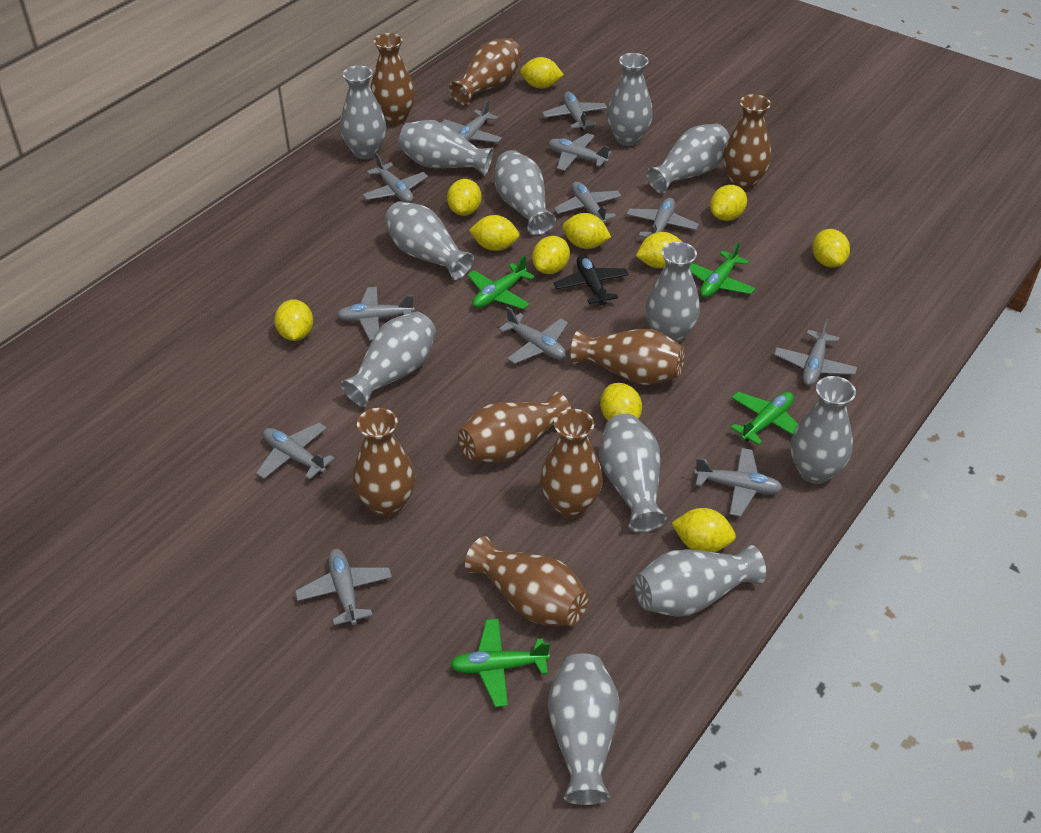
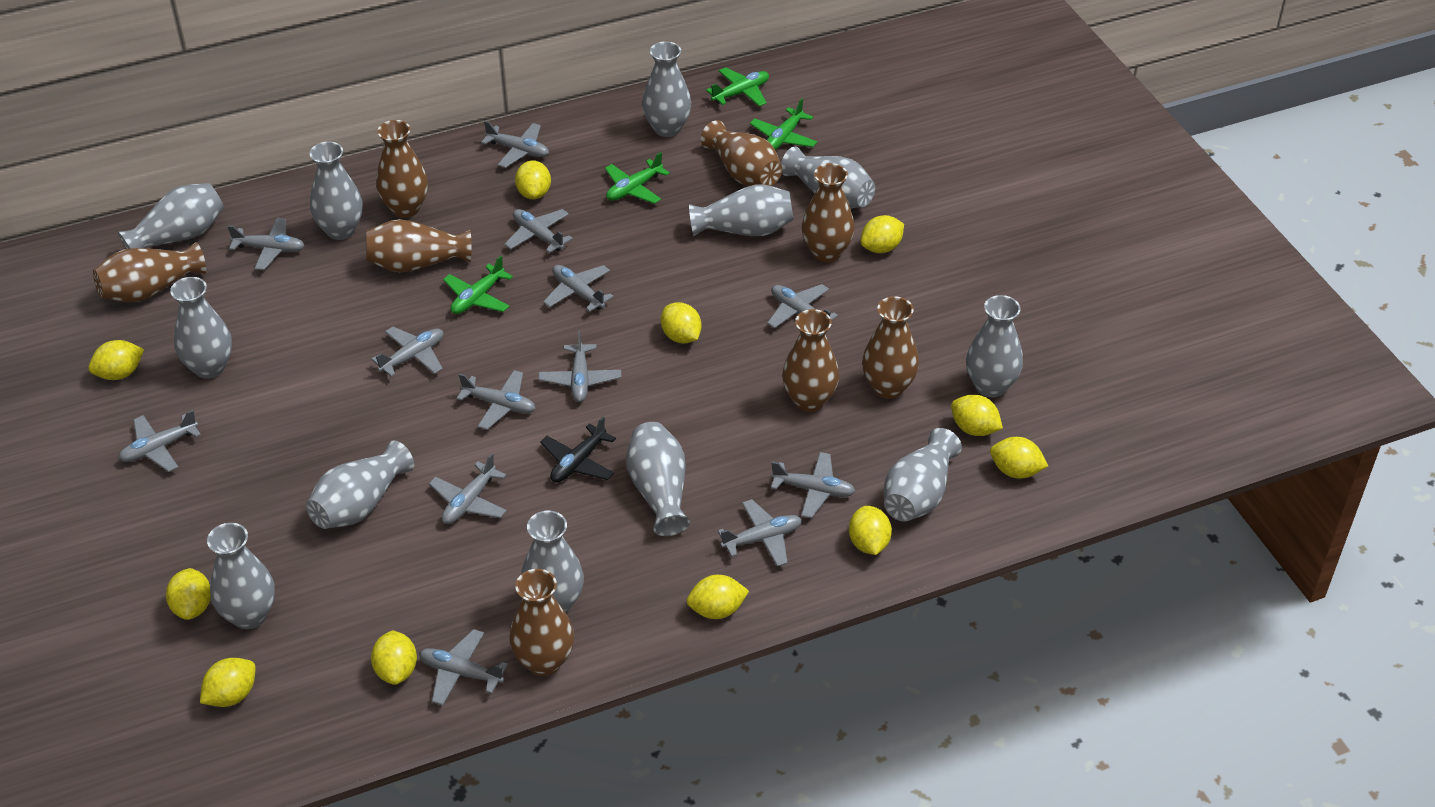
grey plane: [256,423,335,480] [295,549,392,625] [337,287,415,340] [362,153,428,203] [441,100,502,143] [499,307,568,364] [542,92,607,132] [548,133,612,171] [554,181,622,224] [626,198,699,238] [694,448,783,517] [774,319,857,386] = 12 -> [118,410,201,472] [227,218,305,270] [371,327,444,377] [419,629,508,706] [429,453,507,524] [456,370,536,430] [481,121,549,168] [504,209,573,253] [538,330,621,402] [543,265,614,312] [718,499,802,567] [767,284,838,329] [771,452,855,518] = 13

